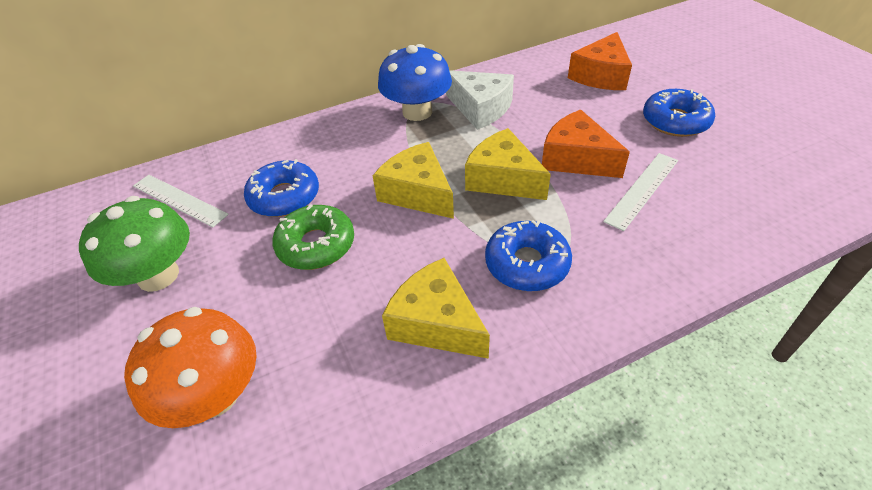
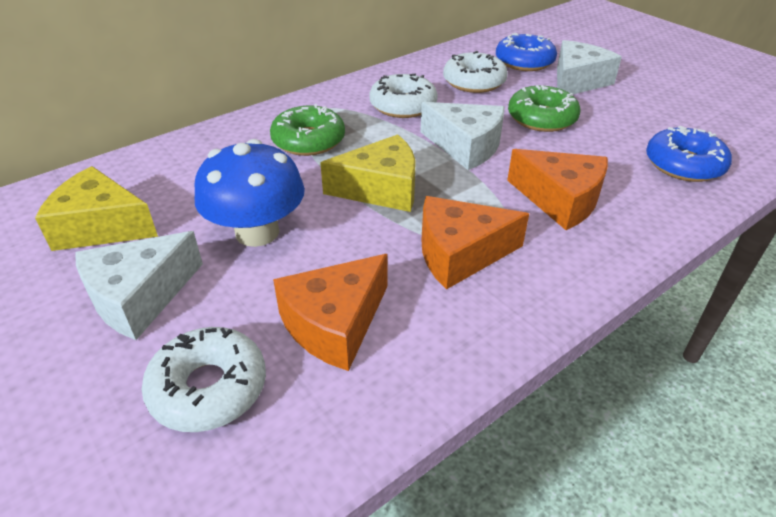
blue donut: [244,159,319,217] [485,220,572,291] [643,89,715,137] = 3 -> [496,33,557,71] [646,126,732,182] = 2
green donut: [273,204,354,270] = 1 -> [270,104,345,156] [508,85,580,132] = 2
green mushroom: [79,196,190,292] = 1 -> none = 0
orange cheese: [542,110,630,178] [568,32,632,90] = 2 -> [273,254,387,371] [421,196,529,290] [507,149,608,230] = 3
orange mushroom: [124,307,257,428] = 1 -> none = 0
white cheese: [446,70,514,130] = 1 -> [75,231,203,340] [420,102,505,170] [557,40,622,94] = 3
white donut: none = 0 -> [141,327,266,432] [369,74,438,118] [443,51,508,93] = 3
white ruler: [133,175,229,227] [603,153,678,231] = 2 -> none = 0
yellow cheese: [373,142,454,219] [382,258,490,359] [465,128,551,200] = 3 -> [35,166,158,251] [320,134,415,212] = 2

